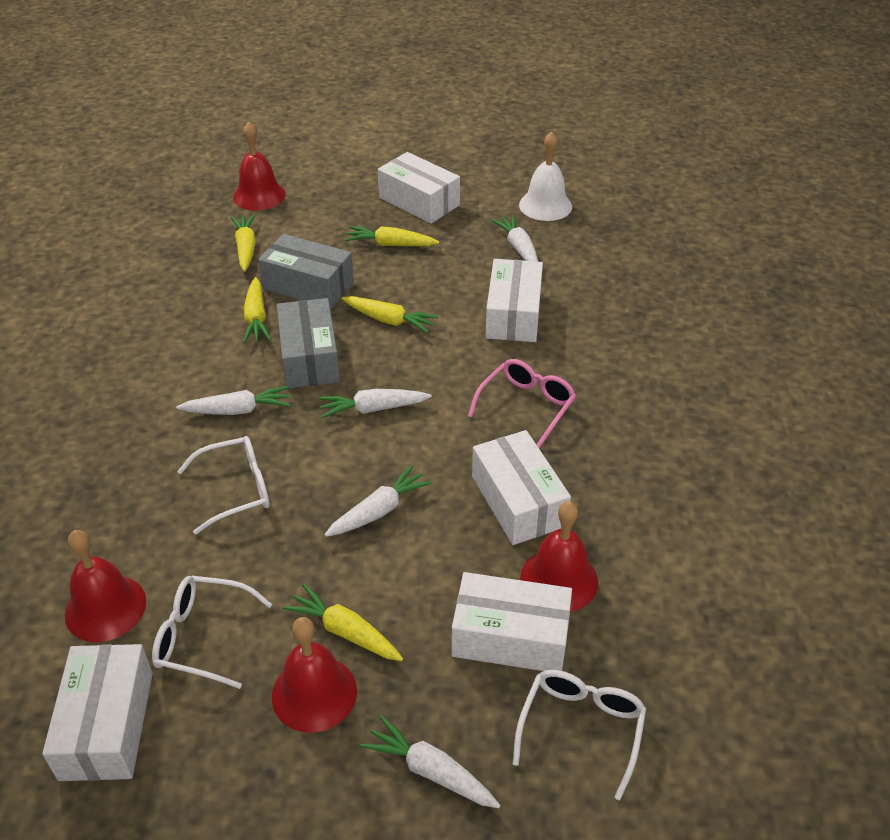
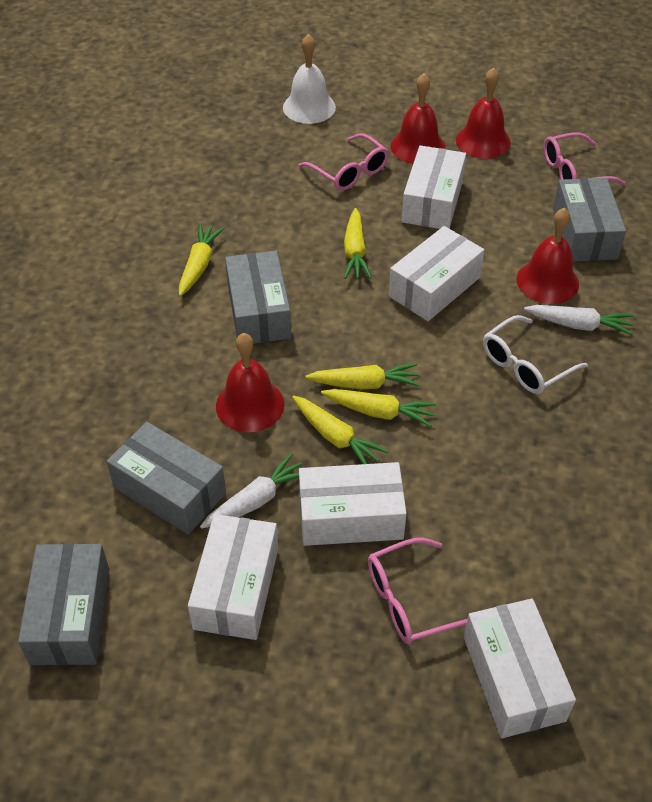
grey box: [258,234,354,309] [277,298,340,388] = 2 -> [18,544,109,665] [107,422,226,534] [225,251,291,344] [553,178,626,262] = 4
pink glasses: [468,359,576,448] = 1 -> [299,133,389,191] [368,538,467,644] [544,132,626,186] = 3
white carrot: [176,386,290,415] [319,389,432,418] [324,465,432,537] [360,715,501,808] [491,215,538,262] = 5 -> [200,453,302,529] [524,305,634,335] = 2
white glasses: [152,576,272,689] [177,436,270,535] [513,670,646,800] = 3 -> [483,315,588,394] = 1

